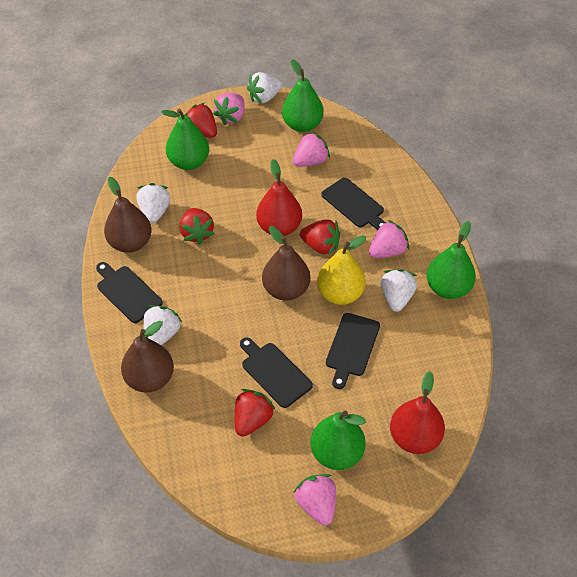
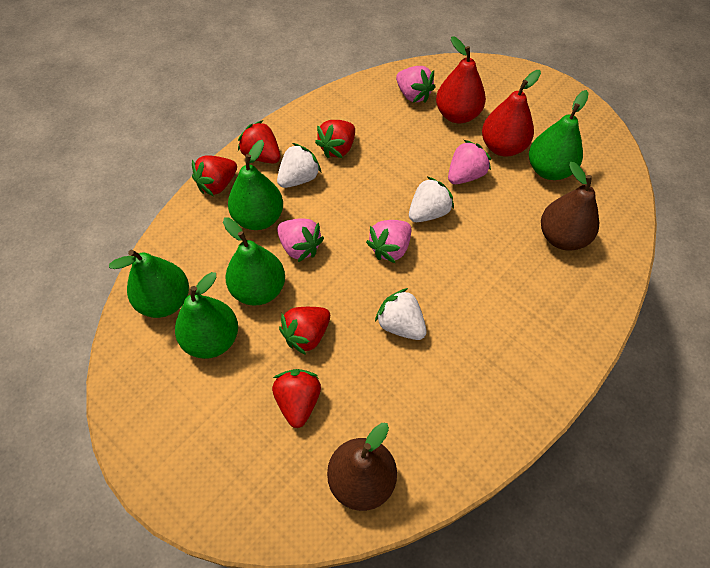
black cutting board: [96,262,163,323] [240,337,313,408] [321,178,386,230] [326,313,380,389] = 4 -> none = 0
brown pear: [104,177,152,253] [121,321,174,393] [262,226,310,301] = 3 -> [327,423,397,511] [541,162,599,250] = 2
green pear: [161,108,209,170] [282,59,324,132] [311,410,366,470] [427,221,476,299] = 4 -> [109,249,189,318] [175,272,238,359] [223,218,285,306] [228,140,283,230] [529,90,589,180] = 5
red strawberry: [179,208,214,245] [185,102,217,138] [235,389,275,437] [300,220,340,256] = 4 -> [192,155,237,196] [238,120,280,163] [272,369,321,428] [279,307,330,355] [315,120,355,158] = 5
white strawberry: [137,183,170,223] [144,305,183,345] [247,72,282,104] [381,269,417,312] = 4 -> [277,143,321,188] [375,288,426,340] [409,177,454,222] = 3
yellow pear: [317,235,366,305] = 1 -> none = 0

